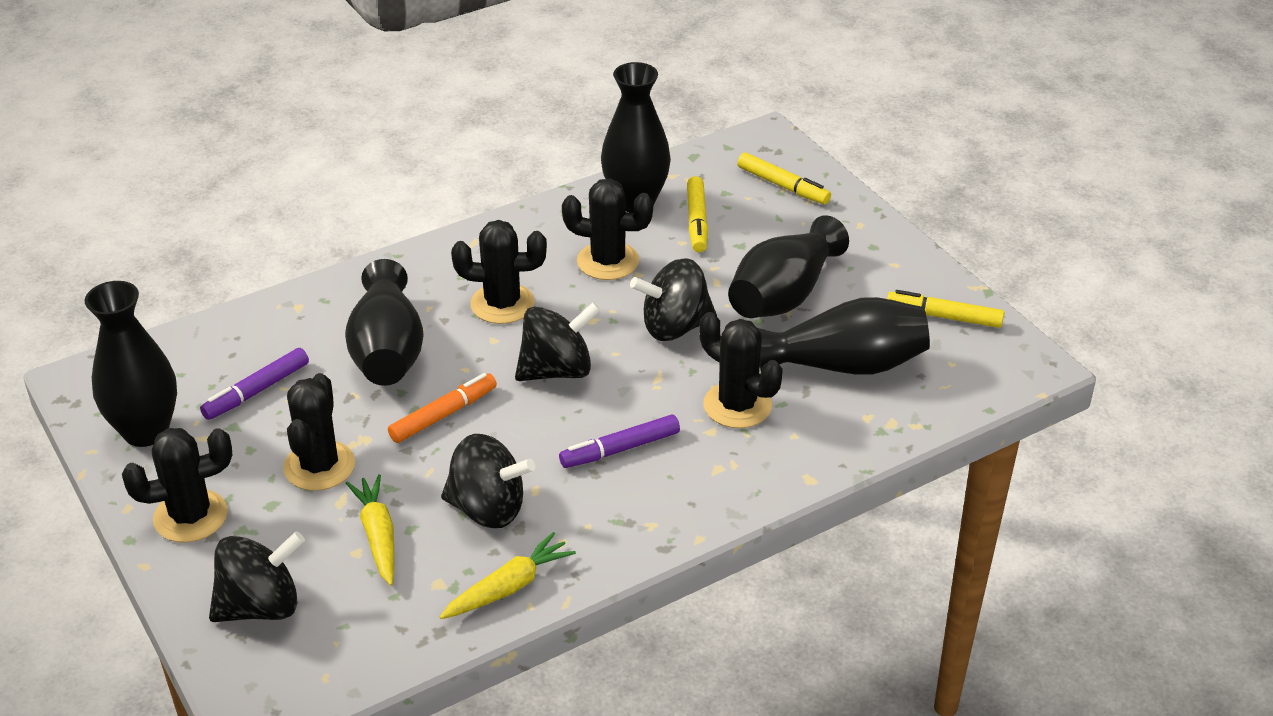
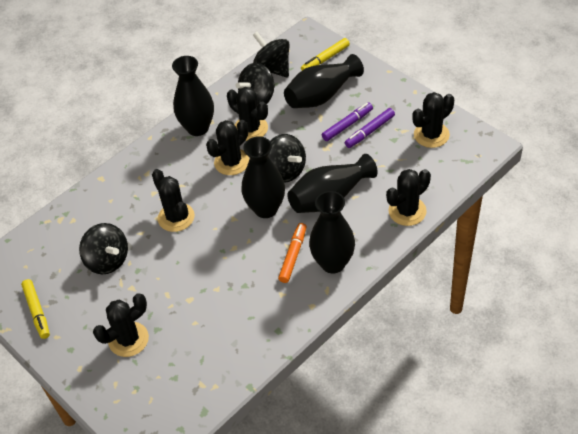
black cactus: [122,428,232,543] [283,373,355,491] [451,220,547,324] [562,179,653,280] [699,312,783,428] = 5 -> [93,293,149,357] [152,169,195,232] [206,120,249,175] [227,87,268,141] [386,169,431,226] [412,92,454,148] = 6
yellow carrot: [346,474,394,586] [440,532,576,619] = 2 -> none = 0
yellow marker: [687,176,708,252] [737,152,831,205] [887,290,1005,328] = 3 -> [21,279,50,339] [301,38,350,70] = 2

